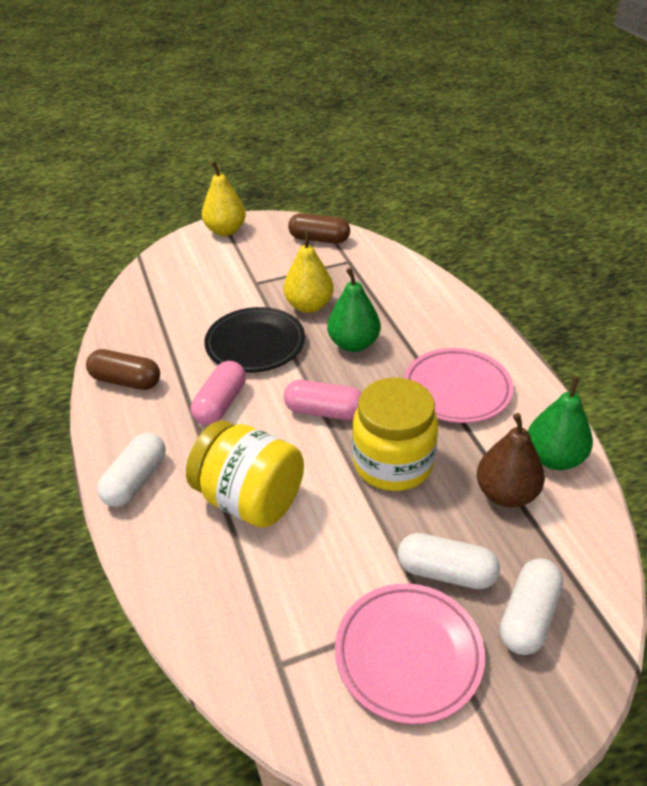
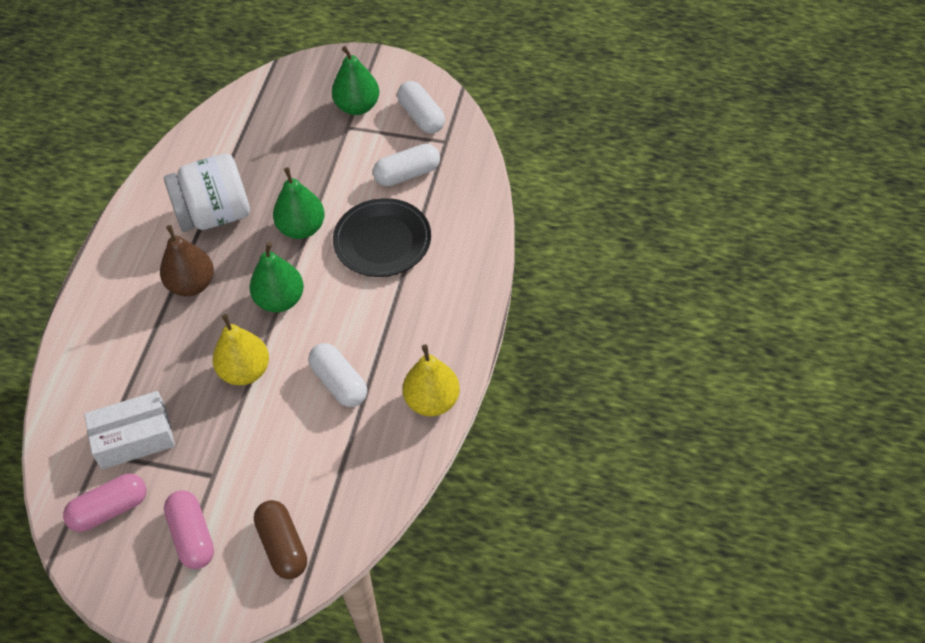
brown capsule: [86,349,160,390] [288,213,350,244] = 2 -> [254,500,307,579] = 1
green pear: [327,268,381,352] [528,376,593,470] = 2 -> [249,242,304,312] [273,167,325,239] [332,46,379,115] = 3
pink plate: [335,583,485,724] [404,348,513,423] = 2 -> none = 0
white box: none = 0 -> [84,391,175,469] = 1
white jar: none = 0 -> [164,153,250,232] = 1
yellow jar: [186,421,304,528] [352,377,438,491] = 2 -> none = 0

